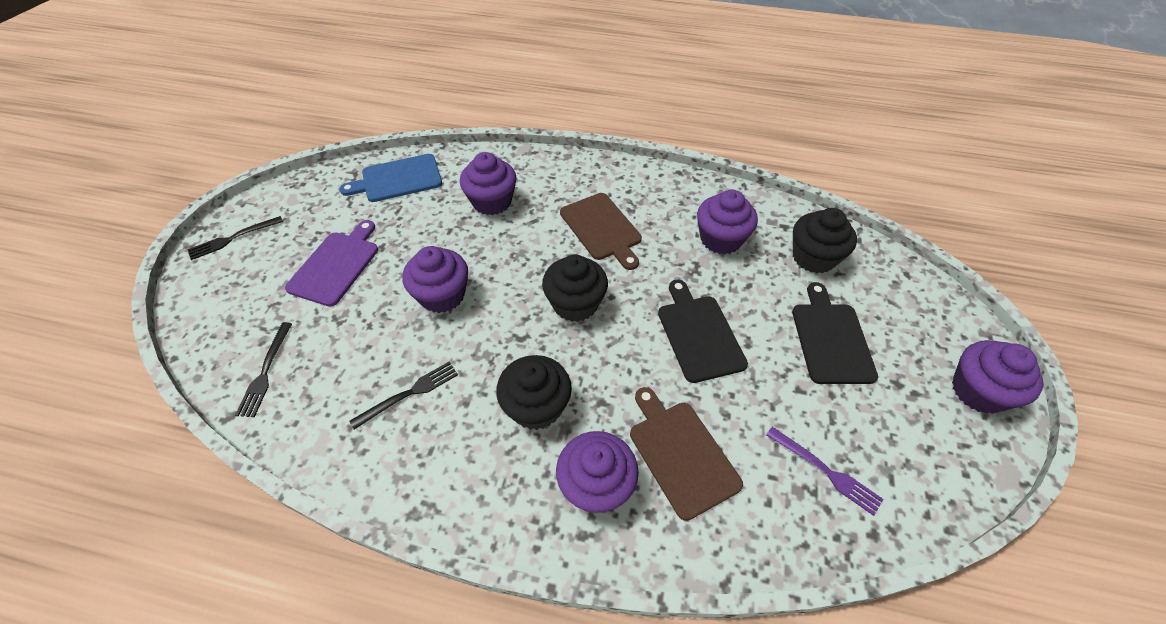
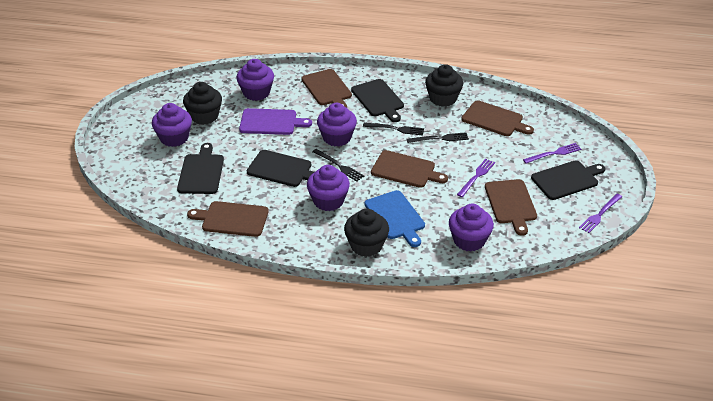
black cutting board: [658,280,748,383] [792,282,878,384] = 2 -> [177,143,224,194] [247,150,314,187] [351,79,404,122] [531,161,605,200] = 4
brown cutting board: [560,193,642,270] [630,387,743,521] = 2 -> [187,201,269,237] [301,69,352,108] [371,150,448,188] [461,100,534,136] [485,179,537,236] = 5
purple fork: [766,427,883,516] = 1 -> [457,159,495,197] [523,143,581,164] [579,194,622,233] = 3

